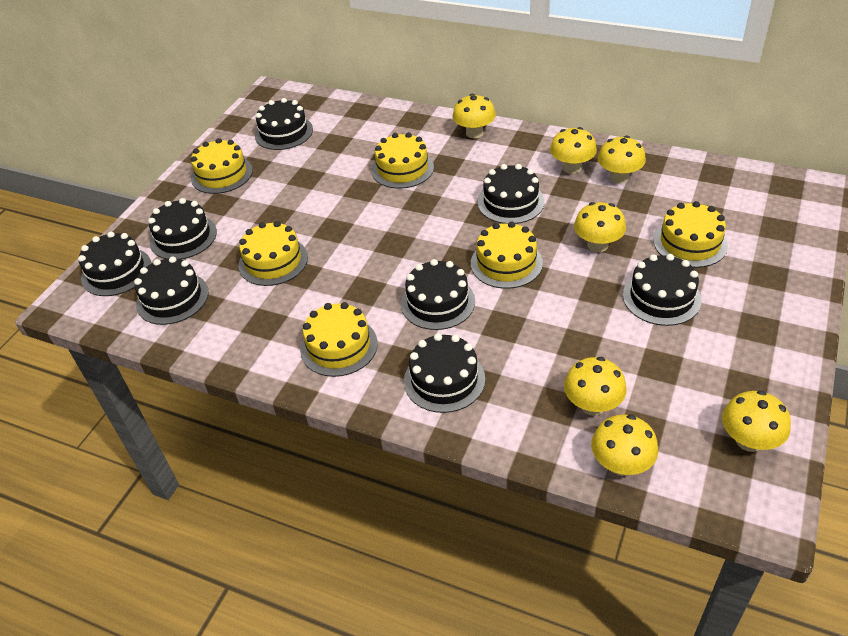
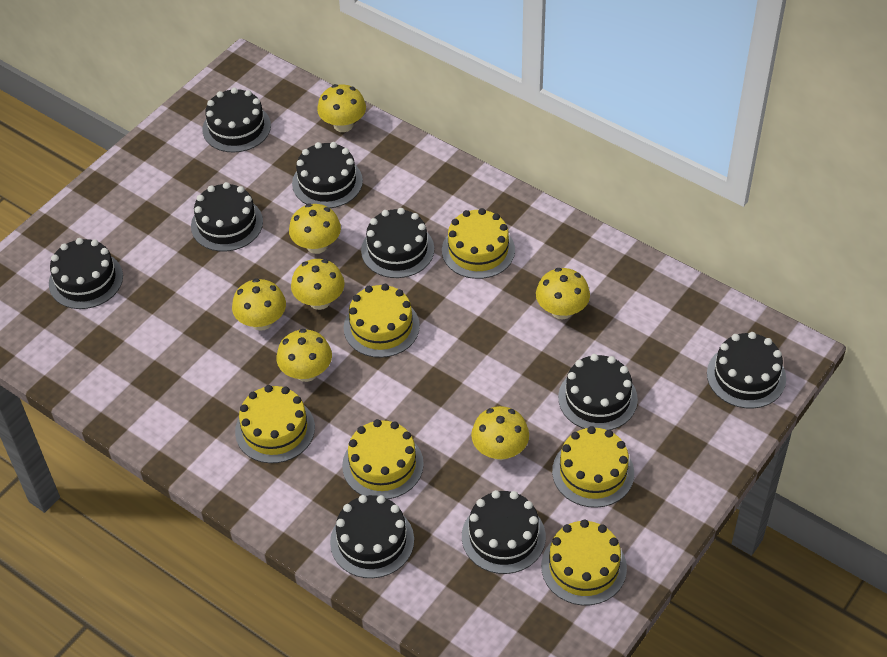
black cake: [78,232,151,296] [134,256,209,325] [148,198,217,259] [255,98,313,150] [401,259,475,330] [404,333,485,413] [478,164,544,224] [623,254,702,326] = 8 -> [49,238,123,309] [191,182,263,252] [203,88,271,153] [292,142,363,208] [330,495,414,578] [361,208,434,278] [462,490,546,574] [558,354,638,430] [707,332,786,409] = 9

